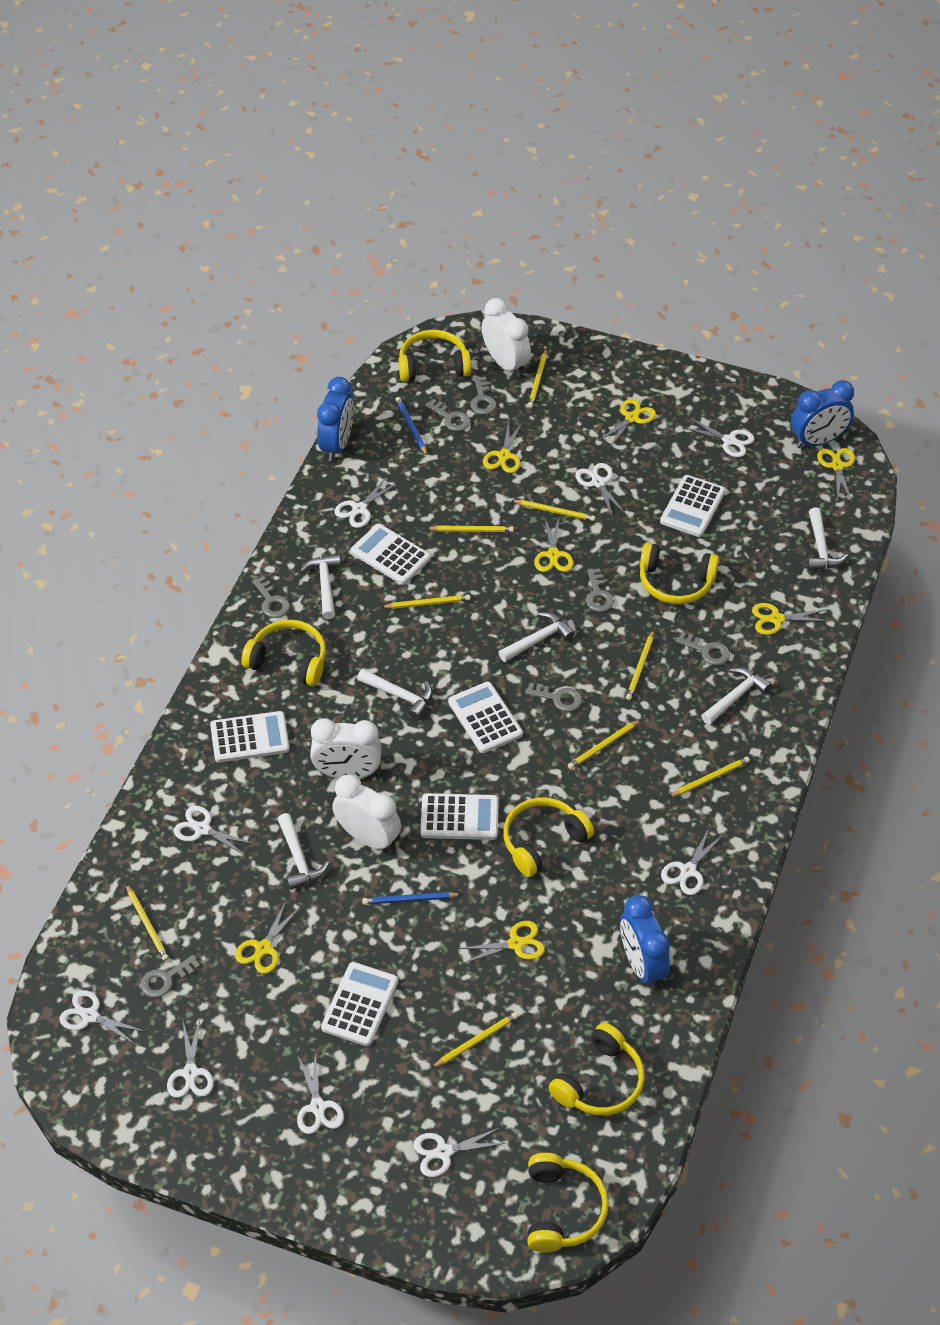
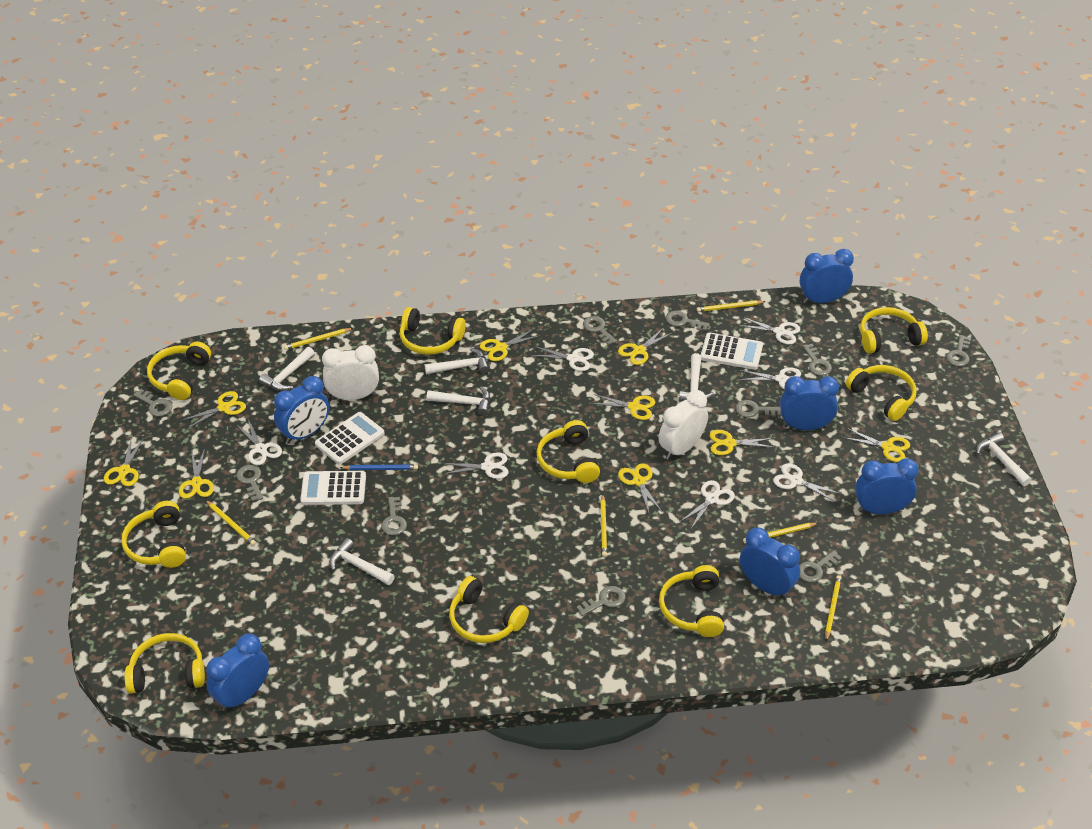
blue clock: [317,377,354,461] [620,895,670,989] [791,380,854,448] = 3 -> [206,634,269,711] [274,376,329,444] [740,527,800,599] [780,376,839,430] [800,249,854,304] [855,458,919,514] = 6
blue pencil: [363,892,462,905] [395,397,427,455] = 2 -> [340,464,418,470] = 1
grey key: [140,955,200,998] [252,576,290,618] [425,399,471,431] [470,377,497,415] [525,683,582,712] [586,568,614,612] [675,632,730,665] = 7 -> [133,389,172,416] [237,465,263,501] [382,497,407,535] [576,586,626,616] [583,316,617,345] [666,311,710,331] [736,400,782,417] [799,551,842,582] [803,344,832,376] [946,335,970,366] = 10
white calculator: [210,711,290,763] [321,962,398,1046] [351,524,431,585] [420,793,499,840] [448,682,523,753] [660,475,725,537] = 6 -> [300,471,366,505] [315,412,385,465] [701,333,763,370] = 3
white clock: [310,718,382,779] [332,774,401,852] [482,298,531,377] = 3 -> [322,345,379,400] [659,390,708,460] = 2
white scissors: [59,990,146,1045] [167,1020,214,1098] [174,806,254,856] [297,1053,344,1134] [334,476,397,528] [413,1128,506,1177] [575,463,626,518] [661,828,724,895] [682,418,754,457] = 9 -> [236,420,282,465] [443,453,509,479] [531,346,594,371] [680,480,735,529] [738,317,801,344] [739,367,801,389] [773,463,841,502] = 7
yellow headphones: [242,620,326,686] [399,330,471,382] [503,798,594,877] [527,1153,609,1252] [549,1023,645,1116] [640,543,719,604] = 6 -> [121,501,186,568] [125,633,205,694] [147,342,211,400] [400,307,466,355] [449,576,529,643] [537,420,600,483] [659,565,724,637] [846,365,917,421] [860,307,928,353] = 9
yellow pencil: [126,884,169,961] [382,595,470,609] [426,526,514,532] [432,1012,518,1068] [511,500,595,521] [528,349,547,408] [568,719,641,769] [626,630,654,700] [669,757,750,797] = 9 -> [206,500,256,545] [284,328,353,350] [600,494,607,557] [697,300,766,312] [743,523,818,543] [825,575,842,641] = 6
yellow scissors: [235,901,301,974] [458,921,545,964] [483,421,523,473] [534,516,573,572] [598,399,656,449] [752,603,829,635] [817,448,855,502] = 7 -> [104,438,144,486] [179,448,214,499] [181,391,246,429] [480,329,540,361] [591,394,655,420] [618,327,672,365] [618,463,661,513] [709,430,775,455] [845,428,910,462] = 9

